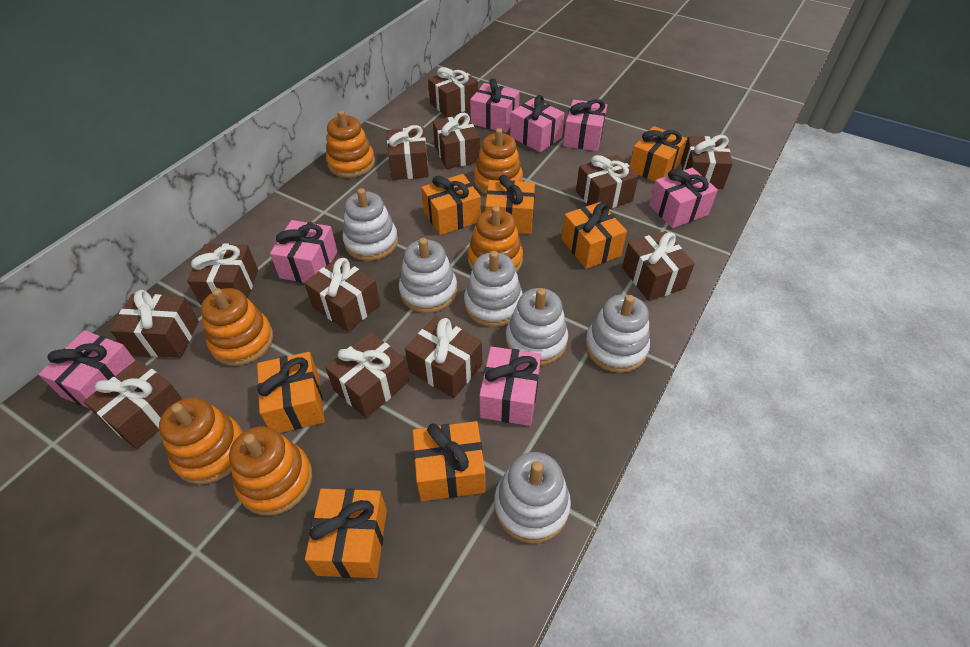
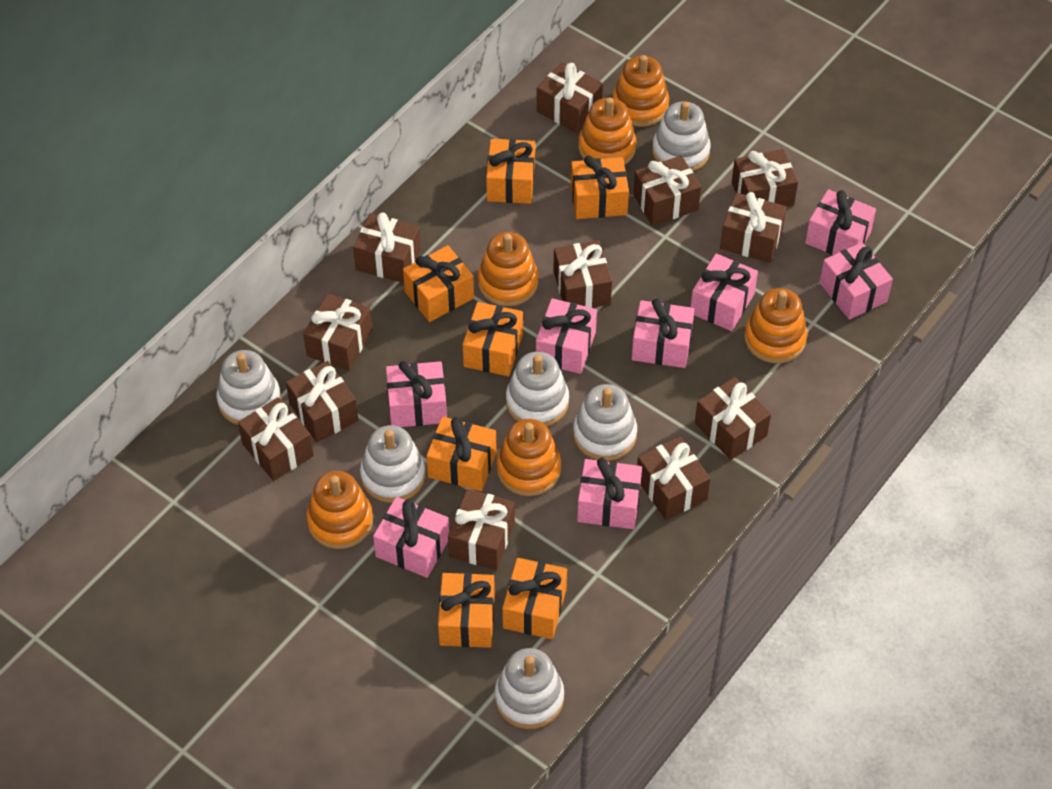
pink gift: [38,330,135,409] [270,220,338,283] [470,78,520,133] [479,346,541,426] [510,95,565,152] [563,99,607,151] [649,168,718,228] = 7 -> [373,497,449,578] [386,361,447,427] [536,298,597,374] [577,458,642,529] [632,299,694,368] [691,253,758,331] [805,189,876,255] [819,242,893,320] = 8

